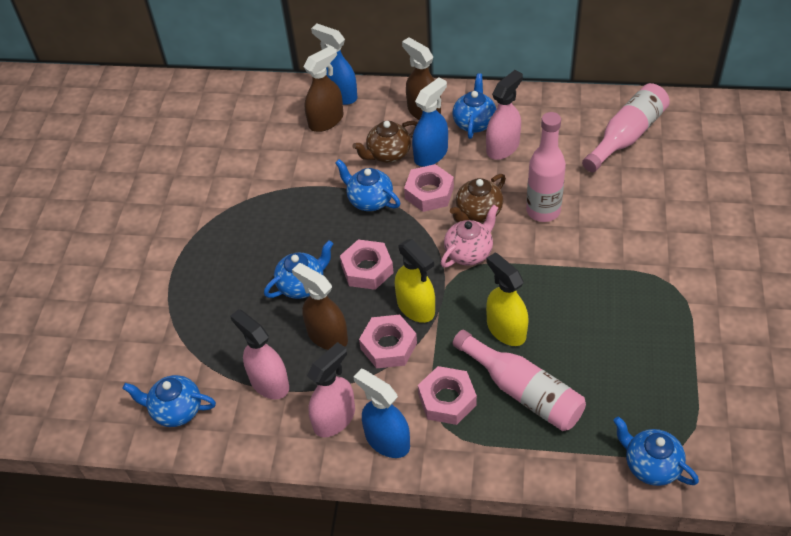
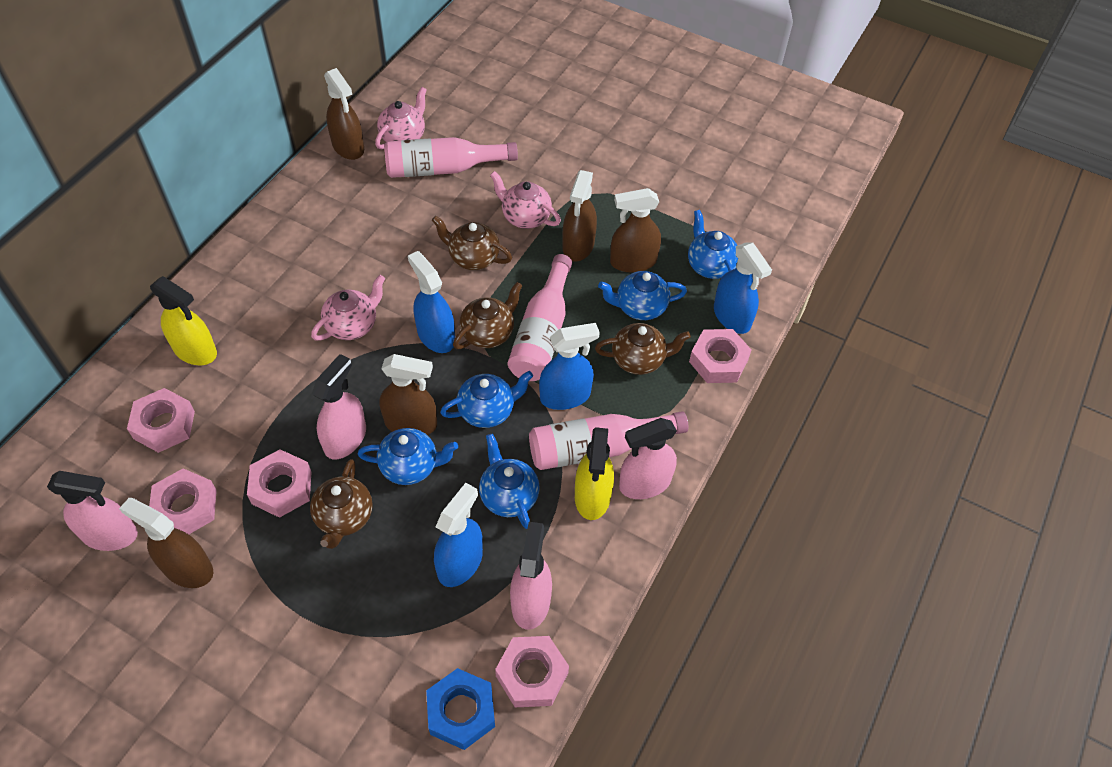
blue nut: none = 0 -> [426,668,495,750] = 1
blue spray bottle: [311,24,357,105] [353,369,410,458] [412,77,448,167] = 3 -> [408,251,455,353] [434,483,483,587] [539,323,600,410] [714,242,772,334] = 4
brown spray bottle: [292,263,348,350] [304,46,343,132] [402,37,441,120] = 3 -> [119,498,213,588] [324,68,364,160] [379,354,437,435] [562,170,597,262] [610,188,661,273] = 5
brown teapot: [352,121,418,163] [450,174,506,223] = 2 -> [310,459,373,549] [432,216,512,270] [453,282,523,349] [595,323,691,375] = 4
pink nut: [340,240,394,290] [359,315,417,369] [404,164,454,212] [418,366,477,425] = 4 -> [127,388,195,453] [149,468,217,534] [247,449,311,518] [495,636,569,707] [689,329,751,383] = 5
pink spray bottle: [230,309,289,399] [307,342,355,437] [486,70,523,160] = 3 -> [47,471,138,551] [312,354,366,459] [510,522,552,630] [619,418,677,499] = 4
pink teapot: [441,205,498,268] = 1 -> [311,275,385,341] [375,87,427,149] [490,171,561,229] = 3

